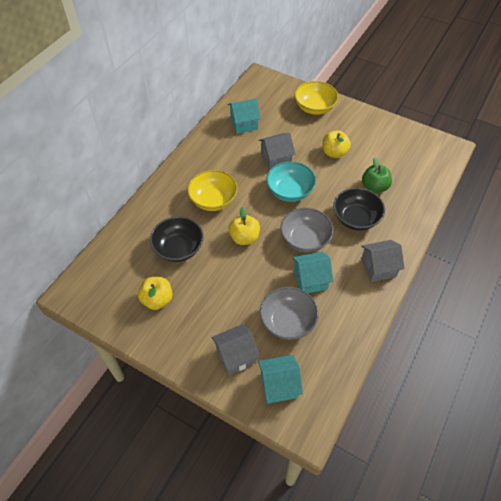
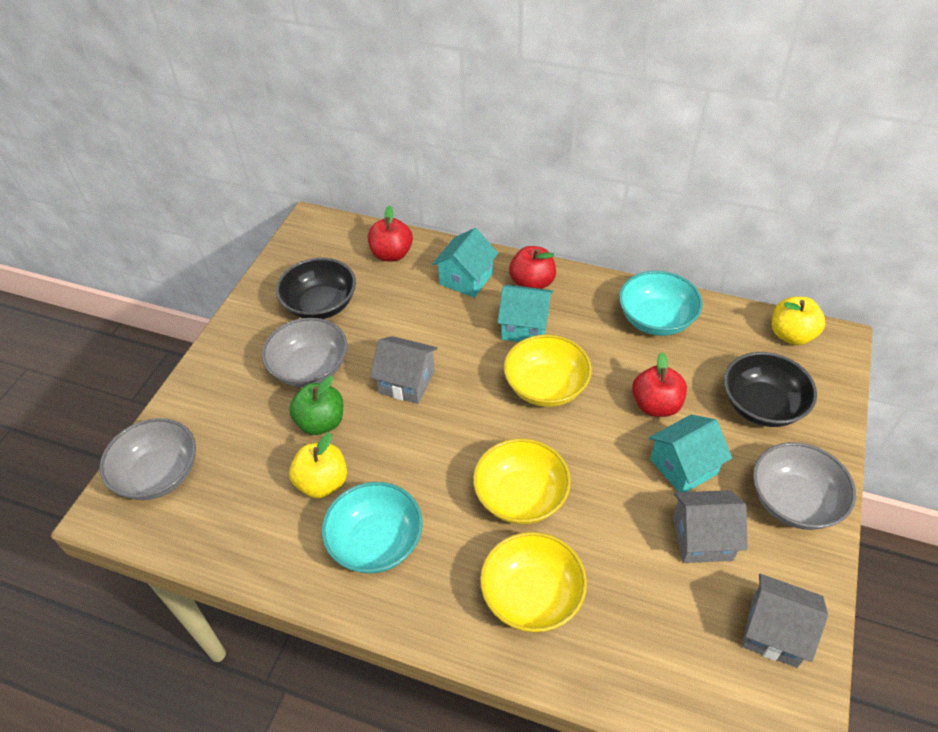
grey bowl: [260,287,319,340] [280,208,334,252] = 2 -> [100,418,196,500] [262,318,347,387] [753,442,856,530] = 3
red apple: none = 0 -> [368,205,413,261] [509,246,556,289] [632,352,687,417] = 3
turquoise bowl: [266,161,316,202] = 1 -> [322,482,423,574] [619,271,703,336] = 2
yellow apple: [138,277,173,310] [229,207,260,245] [323,131,351,158] = 3 -> [289,433,347,498] [772,297,825,345] = 2
yellow bowl: [187,170,238,211] [295,81,338,115] = 2 -> [473,438,571,525] [480,532,587,632] [504,335,592,407] = 3

